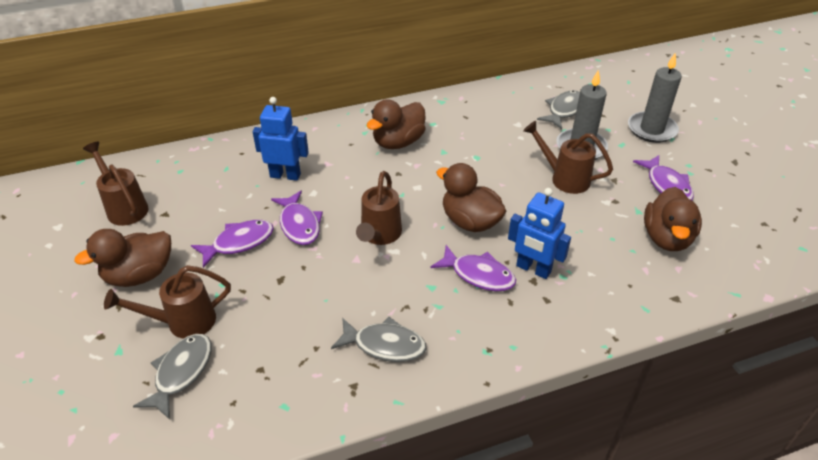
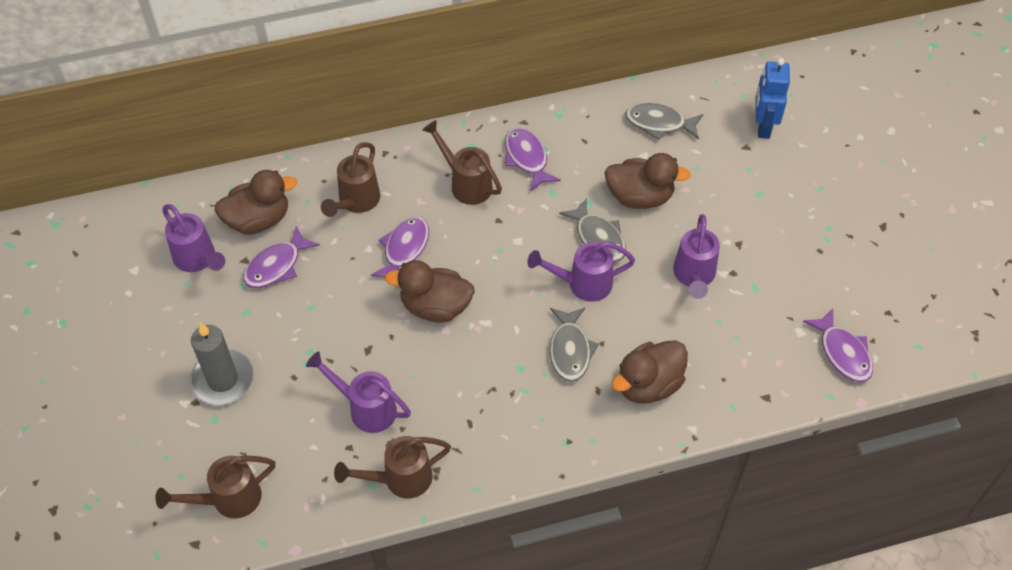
blue robot: [252,97,309,181] [508,188,571,279] = 2 -> [756,58,790,139] = 1
grey candle: [556,69,608,160] [628,52,682,143] = 2 -> [189,322,254,406] = 1
purple watering can: none = 0 -> [162,204,225,272] [306,351,411,433] [527,241,635,302] [673,214,720,299] = 4

